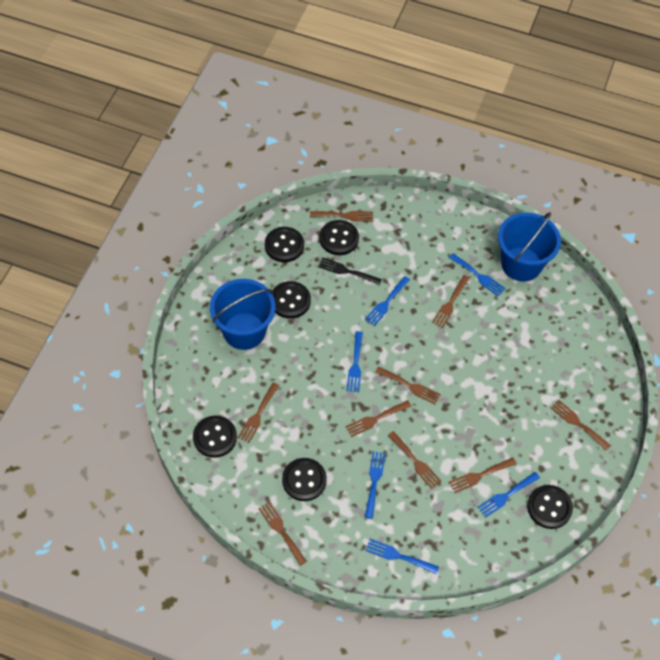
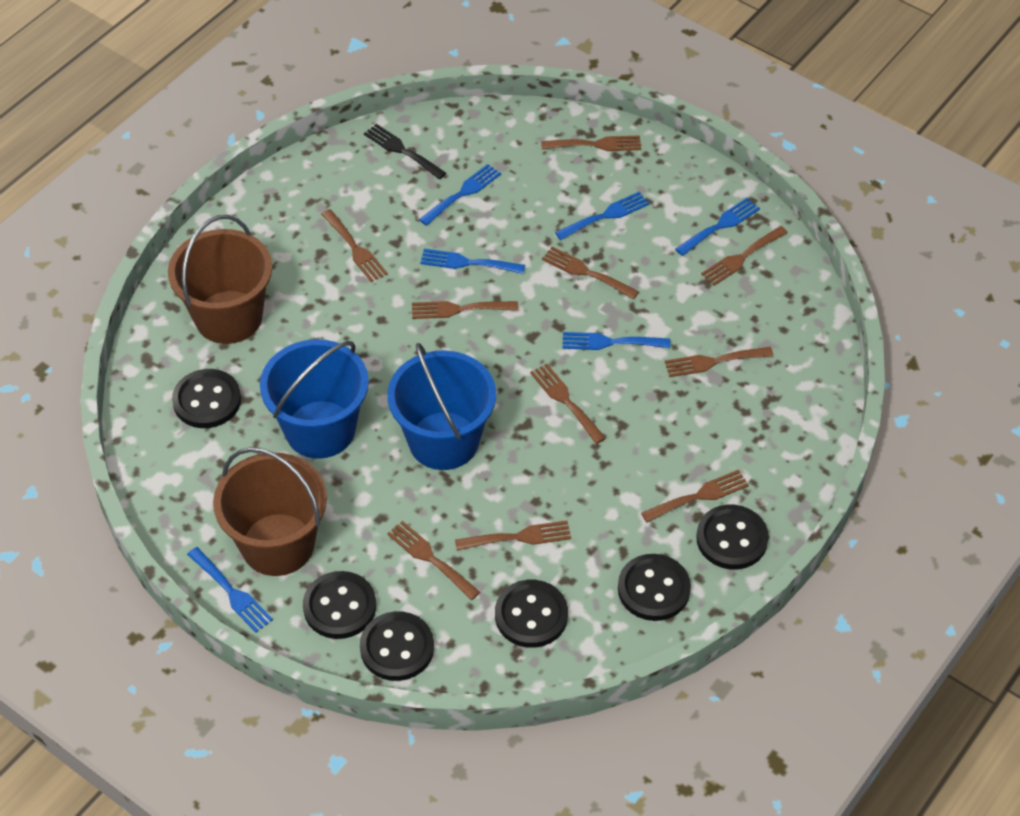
brown bucket: none = 0 -> [168,215,272,344] [213,447,327,576] = 2
brown fork: [238,382,279,443] [258,502,307,566] [310,211,373,222] [345,400,411,437] [375,367,441,404] [388,431,442,489] [432,275,470,328] [449,457,516,493] [550,399,611,451] = 9 -> [321,209,388,282] [387,521,480,600] [412,301,518,319] [455,521,571,551] [530,363,606,444] [541,135,641,151] [542,247,639,299] [641,470,749,523] [665,347,773,377] [701,226,788,286] = 10

